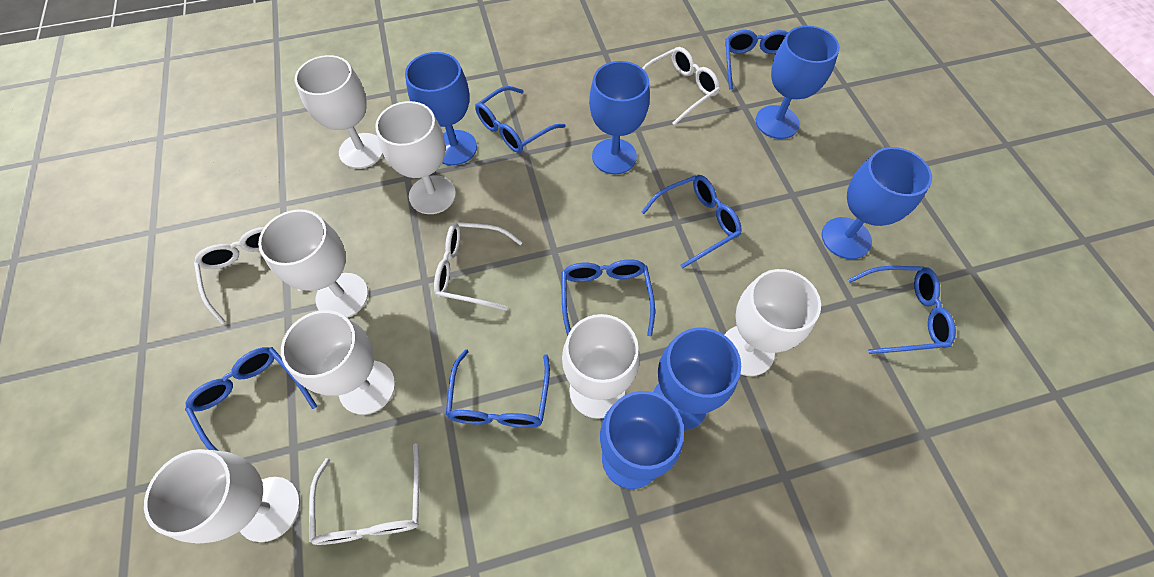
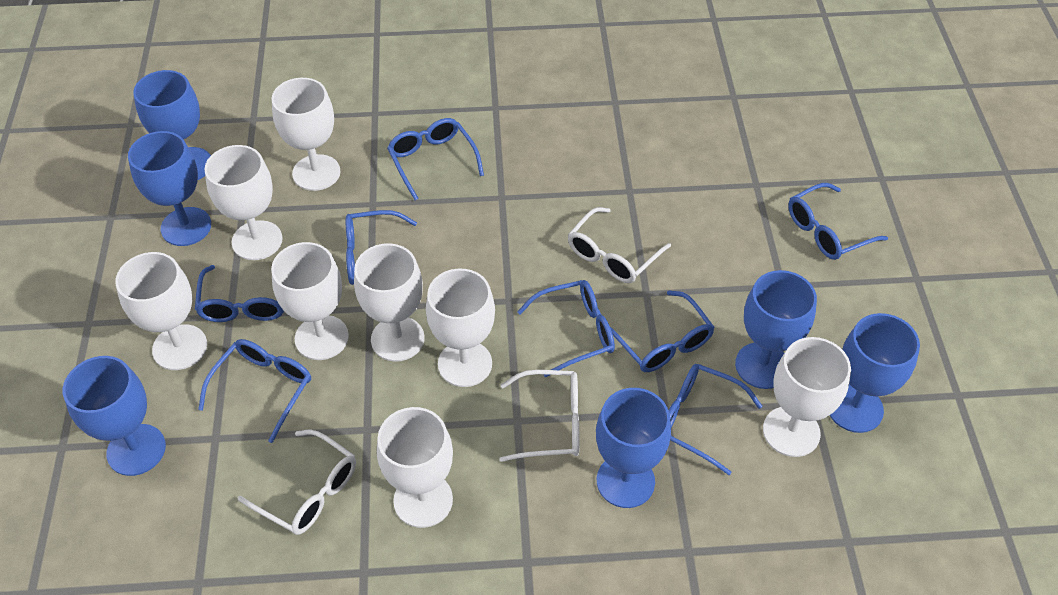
blue glasses: [185,347,317,451] [446,349,550,428] [475,86,566,153] [562,260,655,337] [641,175,742,269] [725,30,788,90] [848,266,956,354] = 7 -> [195,265,284,322] [198,339,311,443] [346,210,417,285] [387,118,484,200] [517,280,615,378] [610,291,715,372] [669,364,763,475] [788,183,888,260] = 8
white glasses: [194,227,301,325] [309,443,419,545] [434,222,522,311] [642,47,720,126] = 4 -> [237,430,356,535] [499,370,579,462] [568,207,671,283] = 3
white goblet: [144,449,300,544] [258,209,368,318] [281,310,395,415] [295,55,383,169] [375,101,456,214] [562,314,640,419] [725,269,821,376] = 7 -> [115,252,207,370] [204,145,283,260] [271,242,349,360] [272,78,341,191] [354,243,424,362] [377,407,453,528] [426,268,495,387] [763,337,851,457] = 8

